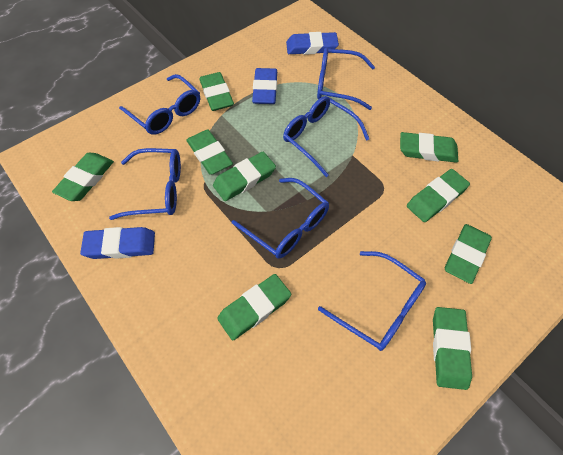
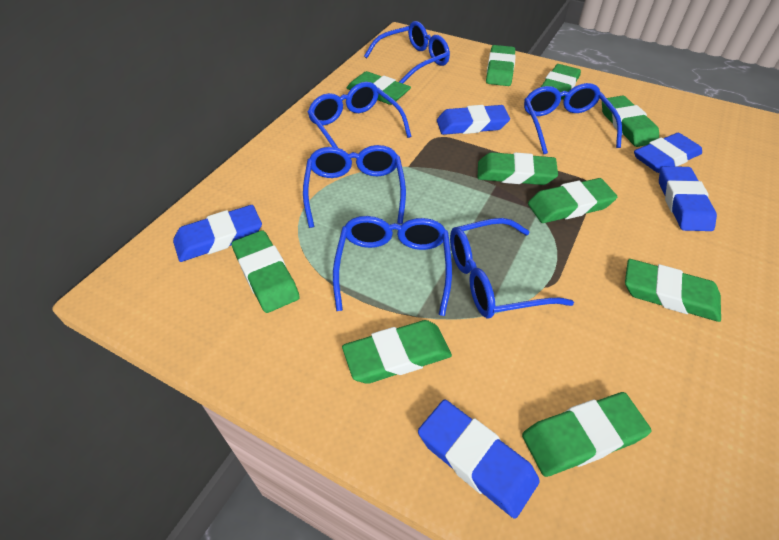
blue eraser: [80,227,155,259] [252,68,277,104] [286,32,339,55] = 3 -> [173,205,262,262] [418,400,540,519] [437,105,510,135] [634,133,702,173] [659,166,717,231] = 5
green eraser: [52,153,114,201] [186,129,233,175] [200,72,234,111] [213,152,276,201] [217,274,291,340] [400,132,458,163] [407,169,470,222] [433,307,472,390] [445,224,492,284] = 9 -> [232,230,300,313] [342,320,452,384] [347,71,411,105] [478,152,558,185] [486,45,516,86] [522,392,652,477] [528,178,617,223] [541,64,581,100] [602,96,659,147] [625,259,721,322] = 10

